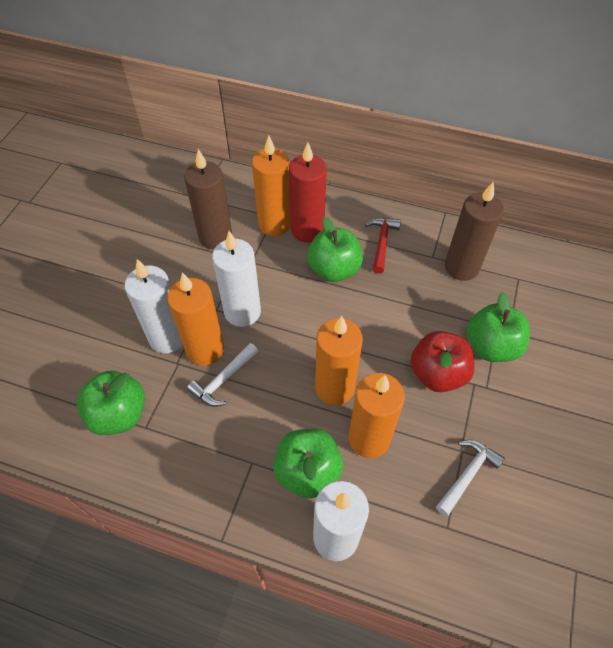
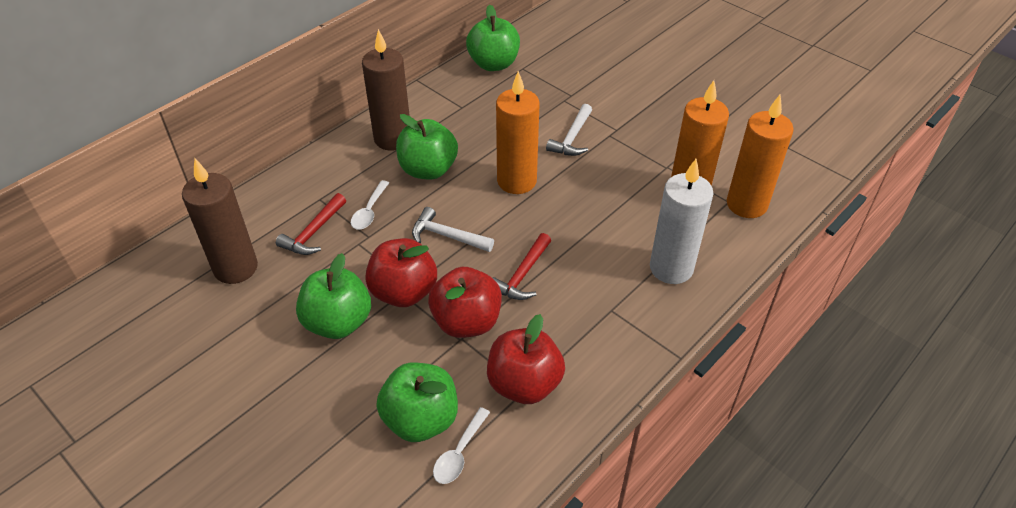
orange candle: [167,272,224,366] [252,135,291,236] [315,316,363,405] [349,373,405,458] = 4 -> [496,71,540,194] [671,80,729,186] [727,95,794,218] = 3
red apple: [410,331,475,392] = 1 -> [365,238,437,307] [428,267,502,338] [487,314,565,404] = 3
red candle: [289,142,327,243] = 1 -> none = 0
red hammer: [365,218,401,274] = 1 -> [276,193,346,255] [493,233,551,300] = 2
white candle: [124,259,183,353] [212,231,261,327] [313,481,369,561] = 3 -> [650,159,714,284] = 1
white spoon: none = 0 -> [351,180,389,230] [433,407,490,484] = 2

